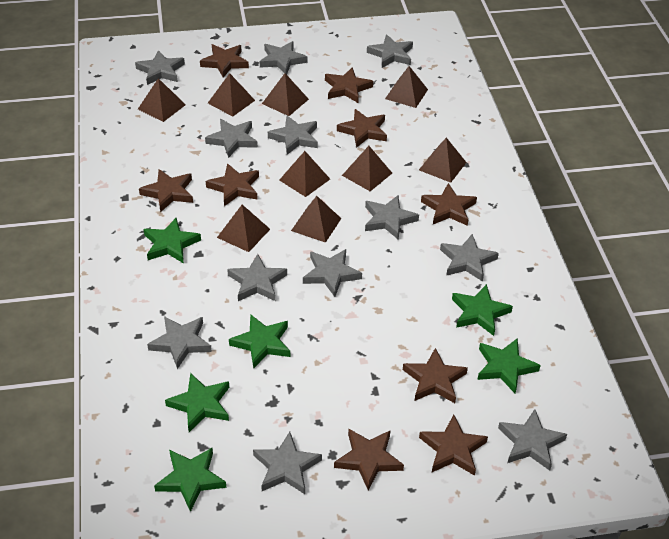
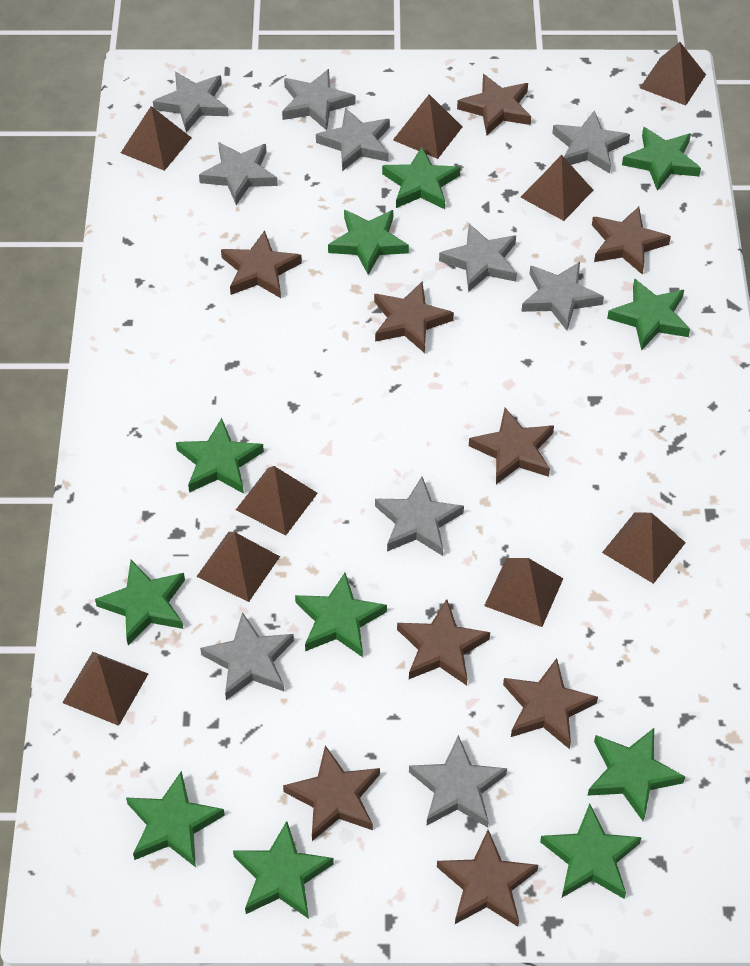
green star: [144,218,201,264] [154,448,226,512] [165,373,229,432] [229,314,290,369] [452,284,513,336] [477,338,541,393] = 6 -> [95,560,185,645] [126,771,225,867] [176,418,264,494] [233,821,334,919] [295,573,387,657] [328,210,409,275] [382,147,461,209] [540,803,642,899] [587,728,685,821] [607,278,690,350] [622,127,701,191] = 11
grey star: [135,50,185,85] [147,316,212,369] [205,119,258,158] [227,254,287,301] [253,432,322,494] [260,41,307,74] [268,116,318,155] [303,249,362,297] [365,195,419,240] [367,34,413,68] [440,234,499,282] [498,409,567,471] = 12 -> [153,72,229,133] [199,142,278,205] [200,612,294,700] [282,69,355,131] [316,108,390,171] [375,477,464,556] [409,735,507,827] [439,224,517,292] [521,262,604,331] [552,110,630,174] = 10

